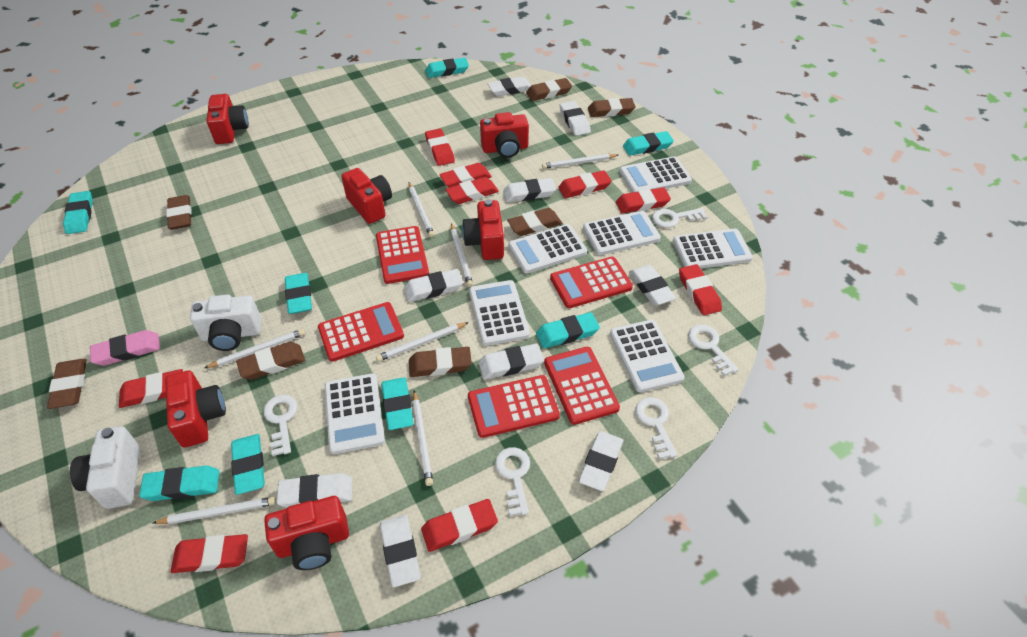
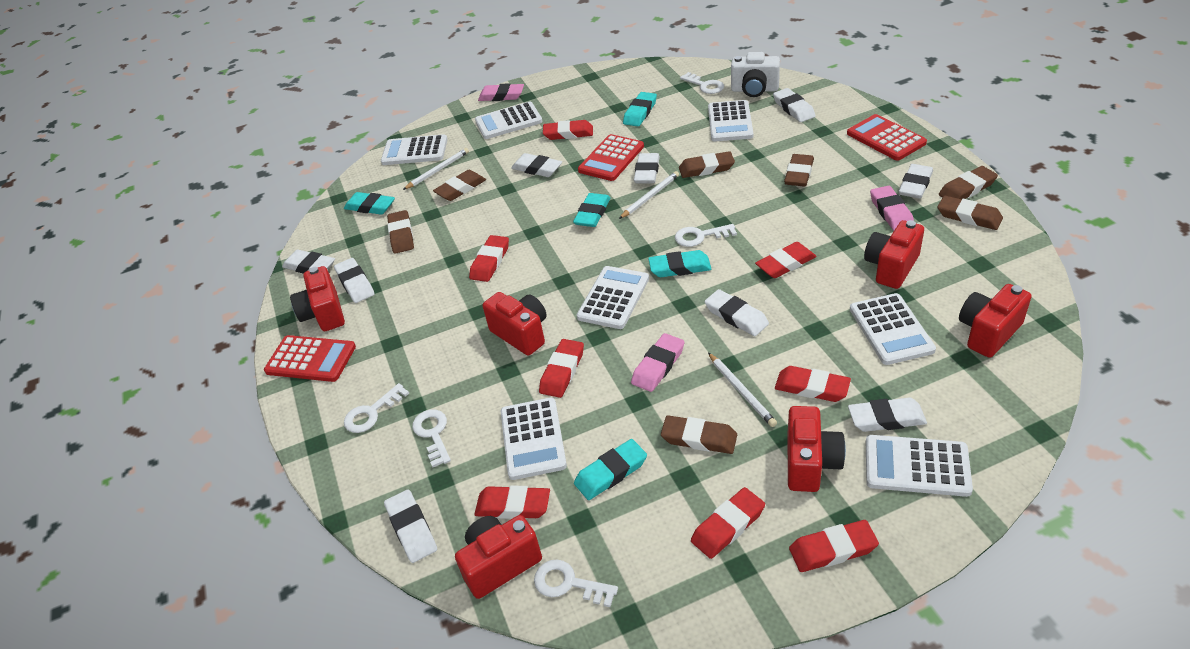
pink eraser: [90,330,160,366] = 1 -> [478,83,524,101] [631,333,684,392] [870,186,914,231] = 3
red calculator: [318,302,404,362] [376,226,429,284] [468,375,560,438] [544,347,620,425] [550,257,633,308] = 5 -> [264,335,356,382] [578,134,644,181] [847,114,927,161] = 3
red eraser: [119,369,183,408] [171,534,248,573] [421,499,498,552] [425,129,455,166] [439,163,492,188] [445,177,499,204] [558,170,612,198] [616,187,671,214] [679,264,722,315] = 9 -> [469,235,509,282] [474,485,550,519] [539,339,584,398] [543,120,593,140] [691,487,765,559] [755,242,816,278] [775,366,851,402] [789,520,879,572] = 8
turquoise eraser: [63,191,93,234] [139,466,219,501] [231,434,265,495] [285,273,312,314] [381,377,414,430] [425,58,469,78] [536,312,600,348] [623,131,674,156] = 8 -> [344,192,395,215] [573,193,610,227] [574,439,647,500] [623,92,657,126] [648,250,711,277] = 5
white camera: [70,426,140,509] [190,294,261,351] = 2 -> [731,52,780,97] = 1
white pencil: [153,497,276,524] [204,329,305,368] [376,322,469,362] [408,182,434,237] [412,390,433,486] [451,223,473,287] [542,154,618,169] = 7 -> [403,148,469,190] [619,171,679,219] [708,353,777,427] = 3

